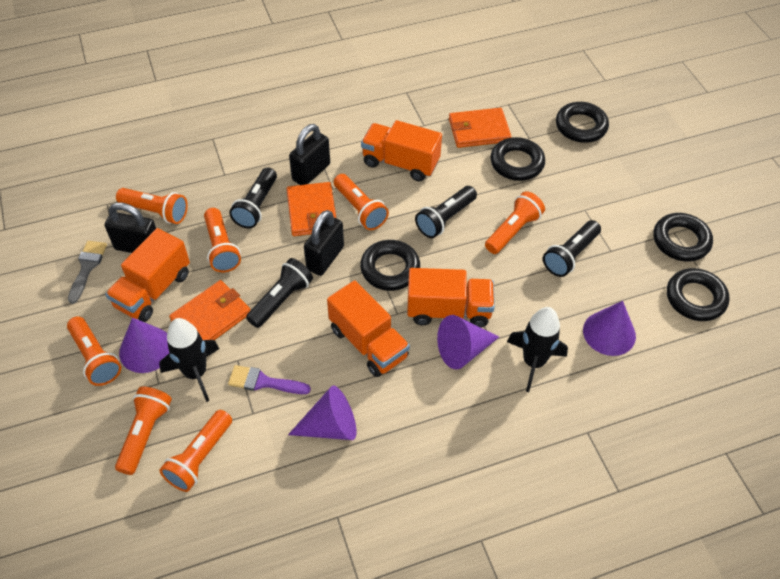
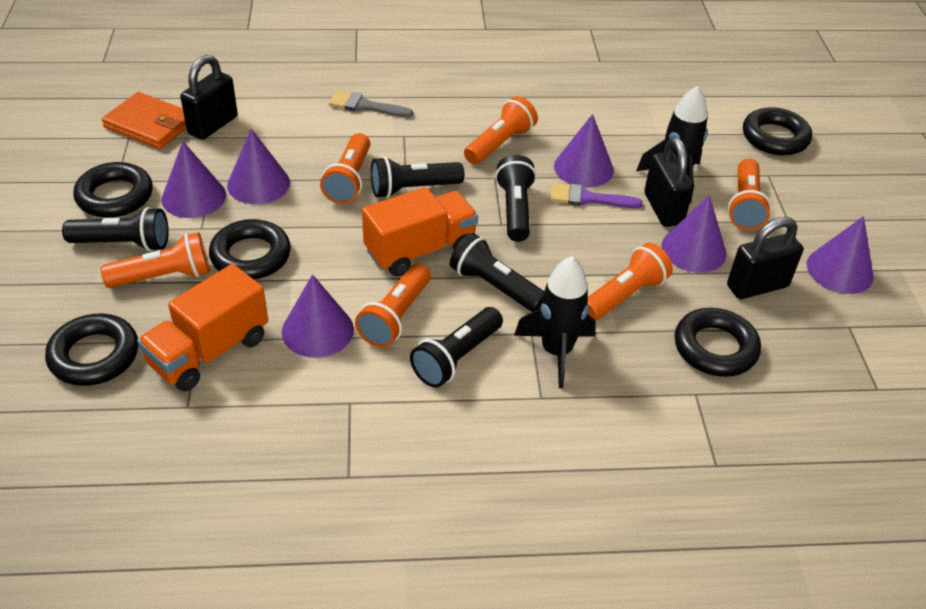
black flashlight: [229,167,277,228] [246,258,313,328] [415,186,477,238] [543,220,601,277] = 4 -> [62,207,169,252] [371,157,464,198] [410,307,503,388] [450,233,544,312] [495,155,536,242] = 5
orange flashlight: [67,316,121,386] [115,387,172,475] [116,188,188,224] [159,410,232,492] [204,208,241,272] [334,174,389,230] [485,191,545,254] = 7 -> [100,232,210,288] [320,133,370,204] [355,263,431,348] [464,96,538,165] [587,243,673,321] [728,158,771,230] = 6
orange truck: [106,228,190,322] [327,280,410,377] [361,120,442,182] [407,268,495,327] = 4 -> [137,264,268,392] [362,187,478,277] = 2
orange wallet: [169,280,250,340] [286,182,337,236] [449,108,511,148] = 3 -> [101,92,186,149] = 1
purple cone: [119,317,169,373] [288,385,356,440] [437,315,499,369] [583,301,636,356] = 4 -> [162,141,226,218] [227,129,290,204] [282,274,354,358] [554,114,614,187] [661,195,726,273] [807,216,874,294] = 6

